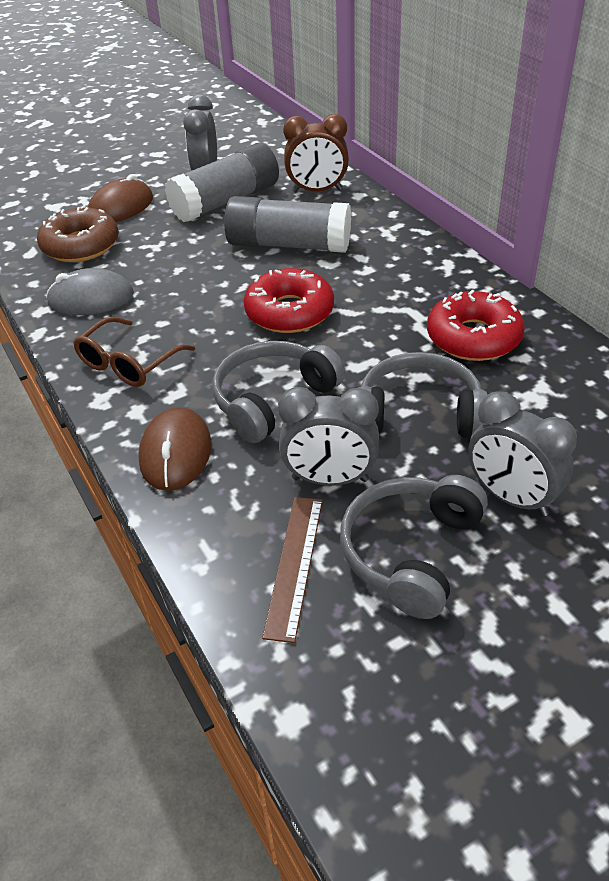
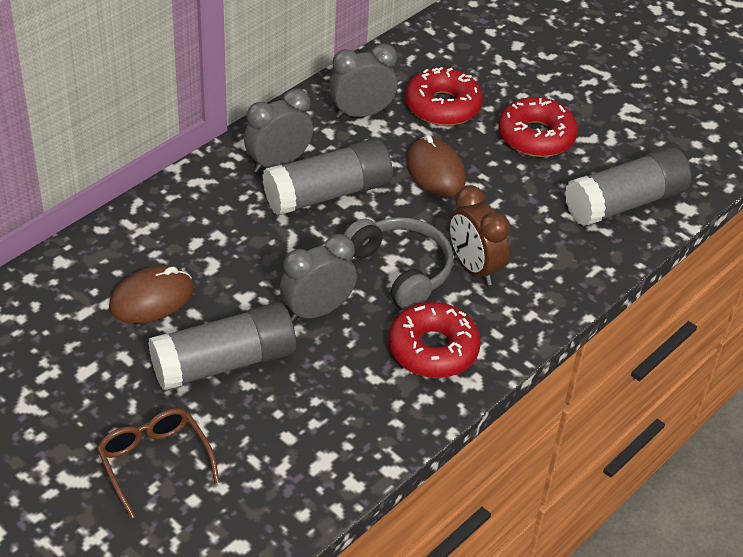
brown donut: [37,205,119,262] = 1 -> none = 0
brown ruler: [262,497,323,643] = 1 -> none = 0
grey glue stick: [165,143,279,222] [224,196,351,253] = 2 -> [148,302,296,390] [263,138,393,216] [565,147,692,226] = 3
grey headphones: [212,341,345,443] [340,475,488,619] [359,352,488,438] = 3 -> [344,217,453,310] = 1
grey mouse: [46,268,134,315] = 1 -> none = 0
red donut: [244,268,334,333] [427,290,525,361] = 2 -> [388,302,481,378] [405,67,483,126] [498,97,578,157] = 3

